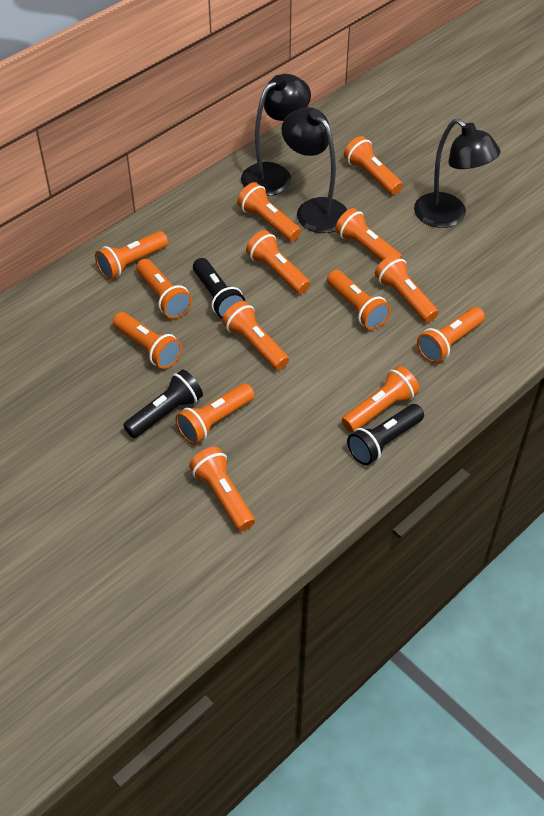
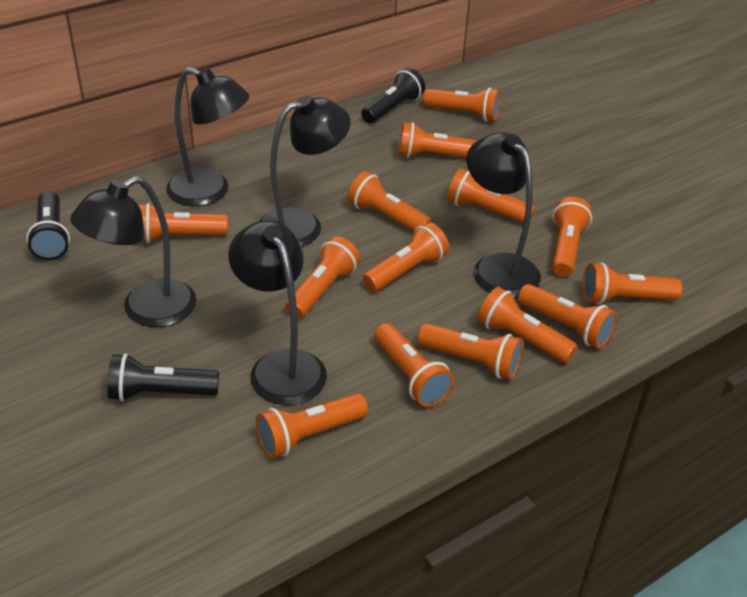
black lamp: [241,74,311,196] [281,107,347,233] [414,118,501,228] = 3 -> [70,176,196,327] [166,67,249,206] [228,221,327,405] [259,95,350,247] [466,132,541,298] = 5

